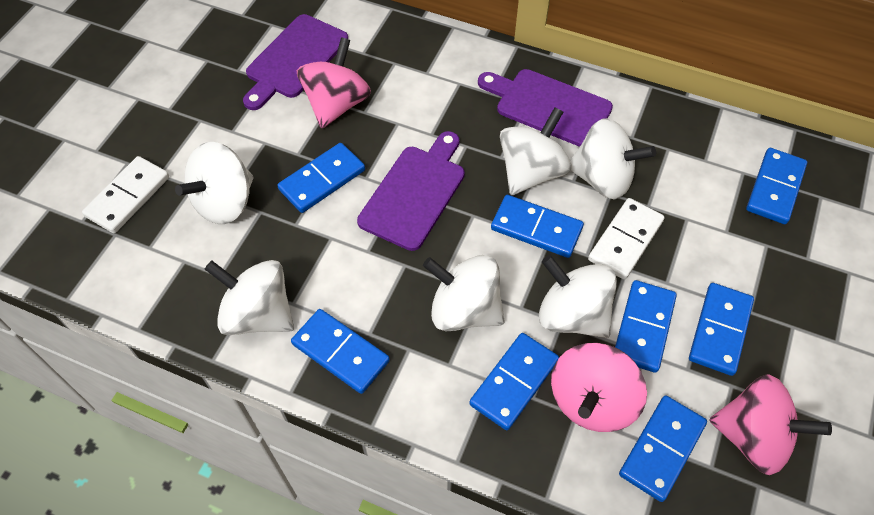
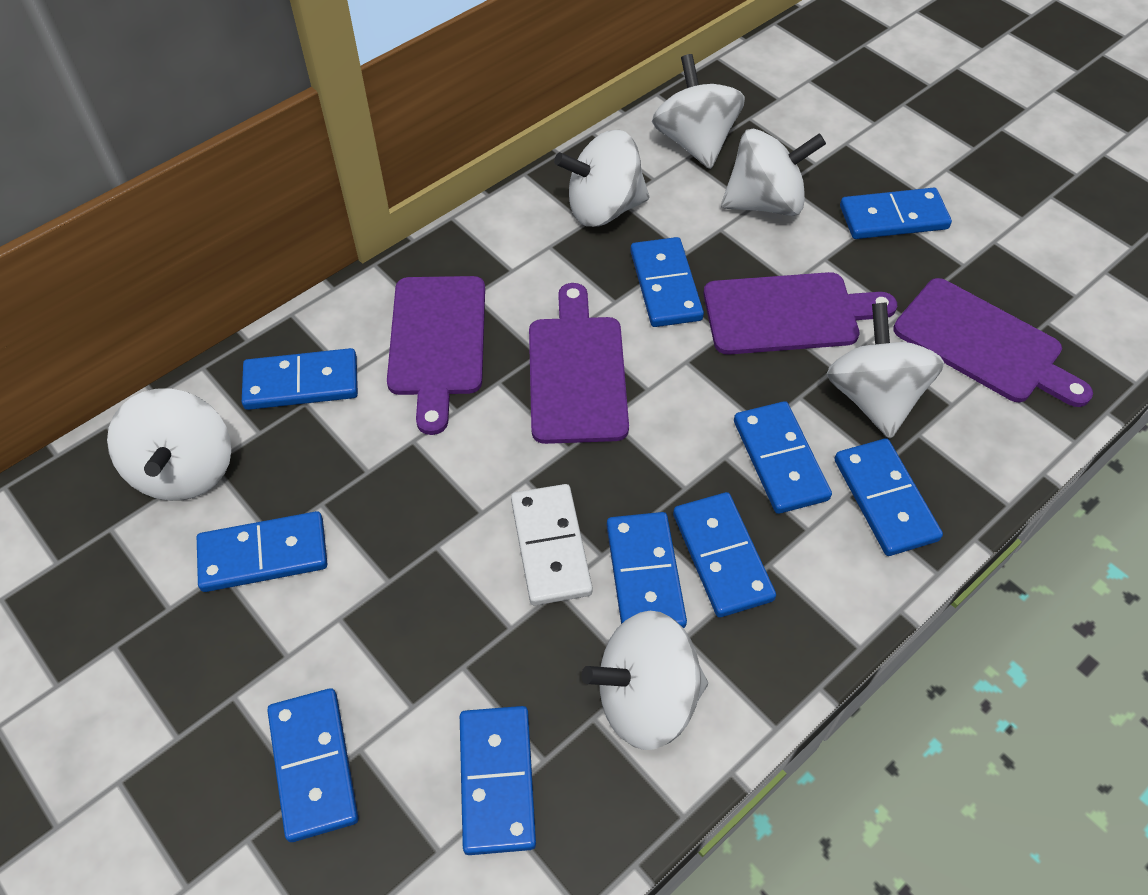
blue domino: [277,143,365,213] [291,309,390,394] [469,333,559,430] [491,195,584,258] [615,280,677,373] [619,396,707,502] [689,283,754,376] [746,148,807,224] = 8 -> [197,511,328,592] [242,348,358,410] [267,688,359,842] [460,706,536,855] [607,512,687,628] [631,237,704,327] [673,492,776,617] [734,401,832,514] [834,438,943,556] [840,188,952,239] = 10
pink spinning top: [297,37,371,129] [551,343,647,432] [709,374,832,475] = 3 -> none = 0
purple cutting board: [243,14,348,110] [357,131,465,251] [478,69,613,147] = 3 -> [387,276,485,435] [529,283,629,444] [703,272,897,355] [893,278,1093,407] = 4
white domino: [82,156,169,233] [588,198,665,280] = 2 -> [511,484,593,606] = 1

